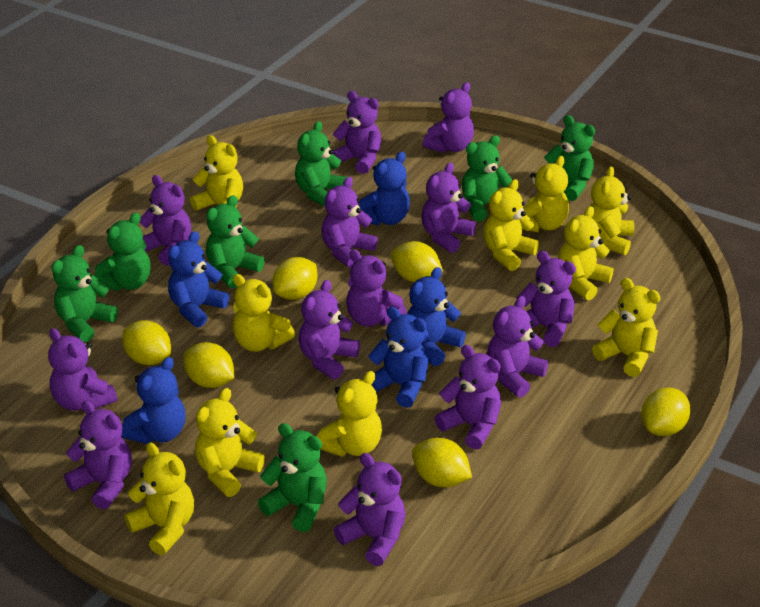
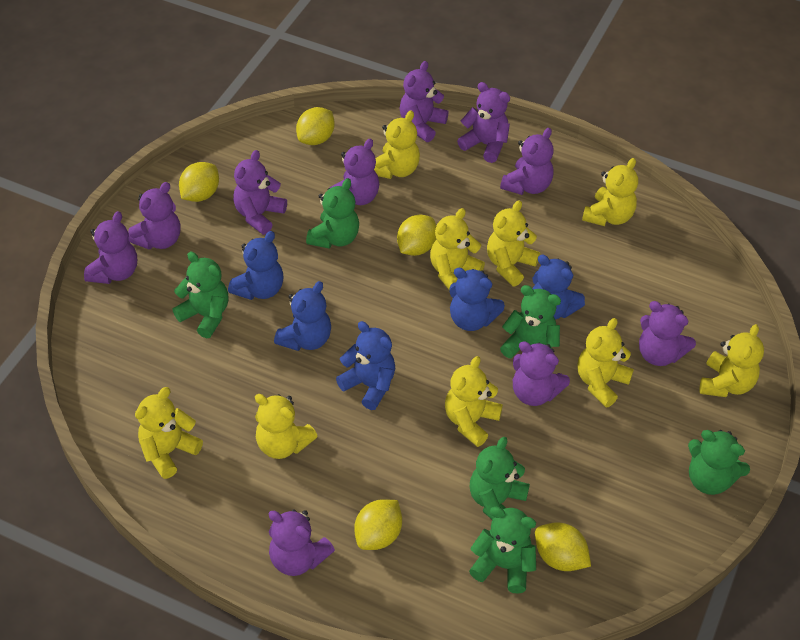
green teddy bear: [51,245,118,342] [94,213,151,291] [206,195,265,288] [258,423,327,532] [295,121,347,207] [462,135,512,222] [544,115,595,201] = 7 -> [173,252,229,338] [306,178,359,249] [469,507,536,594] [470,437,530,520] [500,285,561,358] [688,430,750,495] = 6
purple teddy bear: [48,328,117,411] [64,401,132,509] [139,175,191,266] [298,280,360,380] [321,177,378,268] [333,91,381,174] [334,453,406,566] [346,249,407,327] [422,163,476,253] [423,82,474,153] [435,345,501,449] [487,296,548,397] [517,251,576,347] = 13 -> [84,211,137,284] [128,182,181,250] [233,150,287,235] [269,509,335,576] [330,139,379,205] [400,61,449,142] [457,82,510,163] [500,128,554,195] [513,341,570,406] [639,301,696,366] = 10
yellow lemon: [122,320,171,365] [184,342,234,388] [273,257,317,300] [391,241,443,282] [412,438,472,487] [641,387,691,436] = 6 -> [179,162,219,202] [296,107,335,145] [354,499,402,550] [397,215,436,256] [535,522,591,571] = 5
yellow teddy bear: [124,442,194,555] [190,135,243,211] [195,388,265,497] [233,274,295,352] [317,371,382,457] [483,179,539,271] [522,156,569,232] [558,206,613,300] [590,166,634,255] [592,278,661,377] = 10 -> [135,387,203,479] [255,394,318,459] [374,111,420,179] [430,208,485,291] [445,356,503,447] [487,200,540,286] [577,318,634,407] [582,158,638,226] [700,324,764,397] = 9

